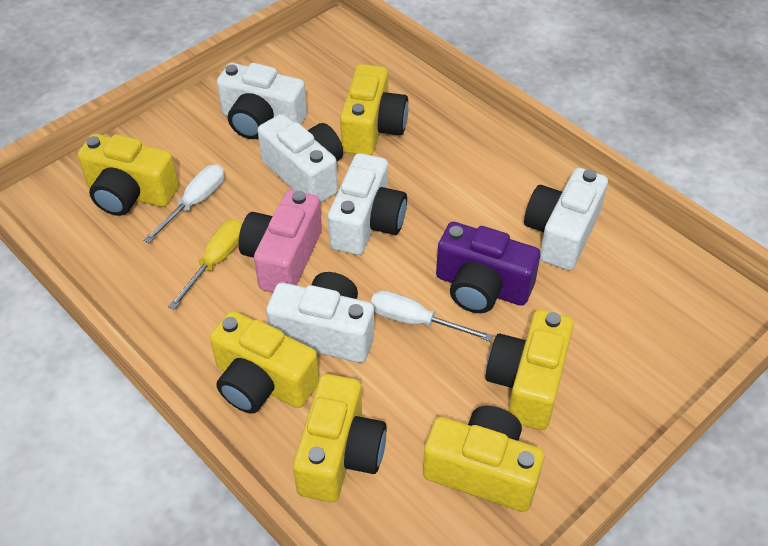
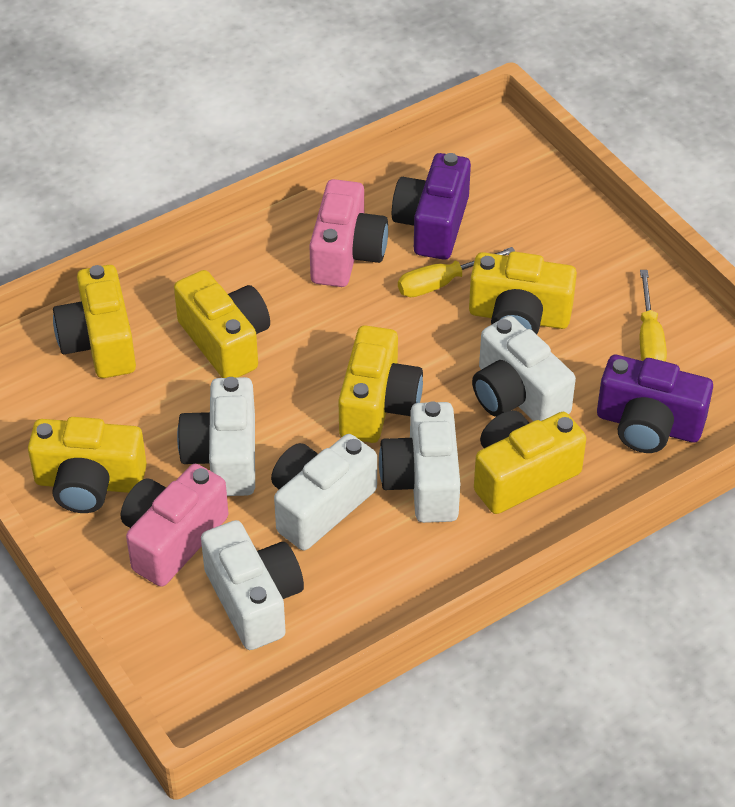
pink camera: [238,190,322,293] = 1 -> [121,464,228,587] [309,179,388,287] = 2
purple camera: [436,222,541,313] = 1 -> [392,153,471,260] [597,355,713,453] = 2
white screwdriver: [143,164,224,243] [371,290,493,342] = 2 -> none = 0
yellow screwdriver: [168,219,242,310] = 1 -> [398,247,516,297] [640,270,667,362] = 2

